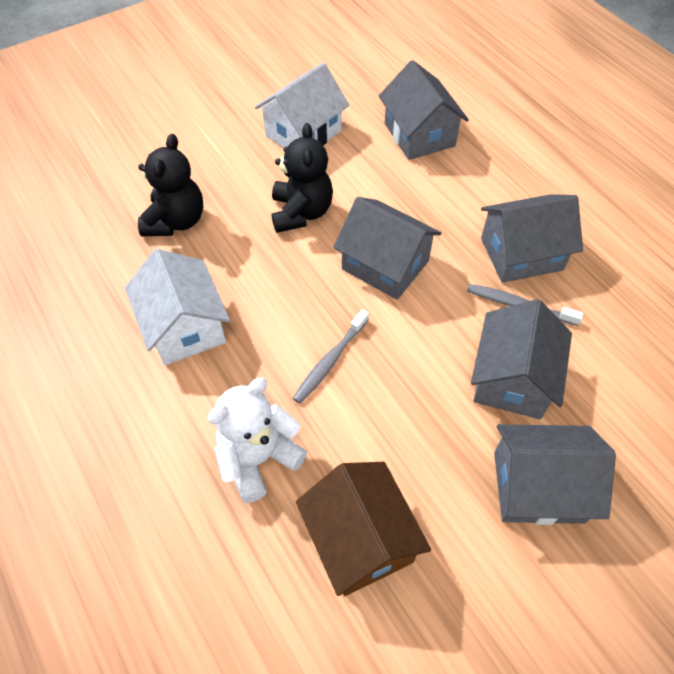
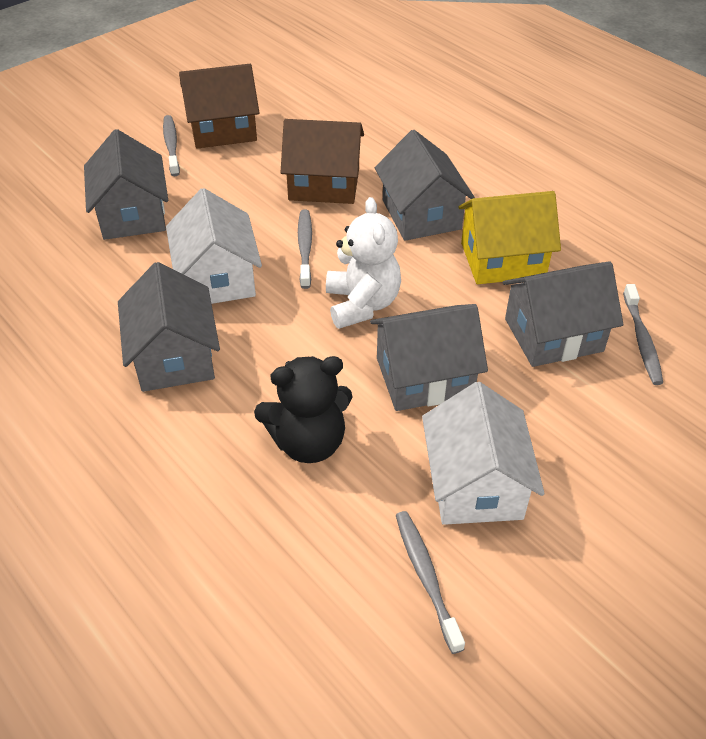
black teddy bear: [138,134,203,236] [272,123,333,233] = 2 -> [254,356,352,463] = 1
brown house: [296,462,431,596] = 1 -> [179,64,259,149] [280,119,364,204] = 2
grey toothbrush: [293,309,369,404] [467,284,583,326] = 2 -> [163,115,180,176] [298,209,312,289] [396,511,465,654] [623,284,663,385] = 4
yellow house: none = 0 -> [458,191,561,284] = 1

